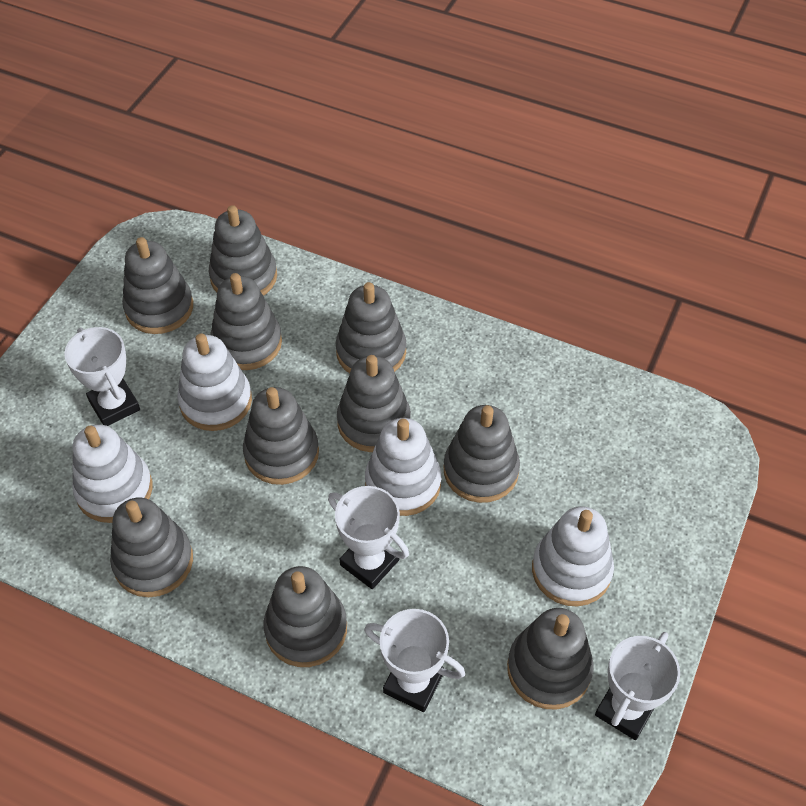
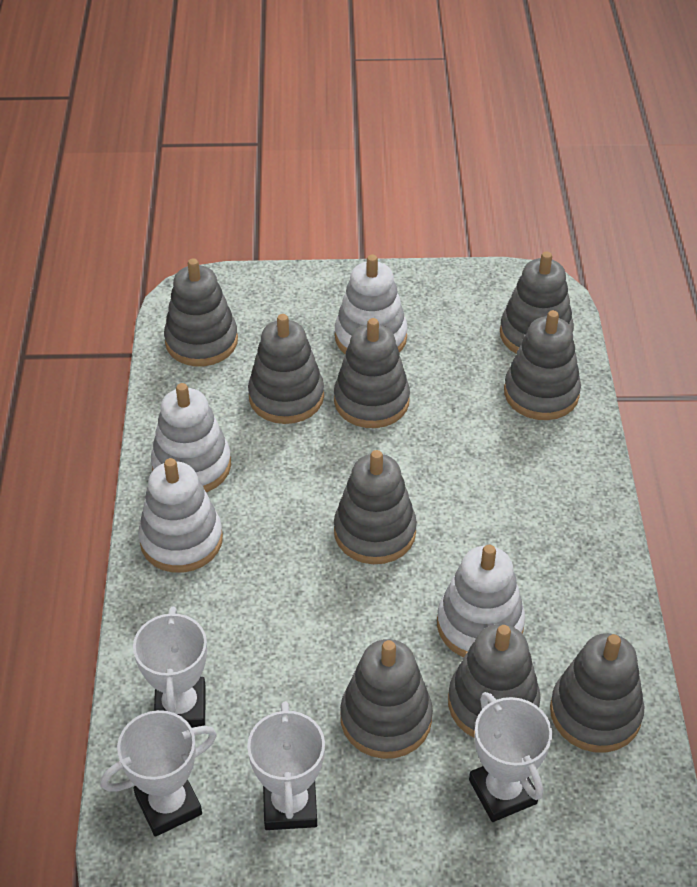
grey stacking toy: [110,497,193,597] [122,237,193,334] [209,205,277,296] [210,273,282,370] [243,387,319,485] [264,566,347,667] [336,282,406,373] [337,355,411,452] [443,405,520,503] [507,608,594,709] = 10 -> [164,258,238,366] [248,314,324,424] [334,318,410,428] [334,450,417,564] [340,639,433,759] [448,624,541,738] [500,252,574,354] [504,310,581,420] [550,633,644,753] = 9

